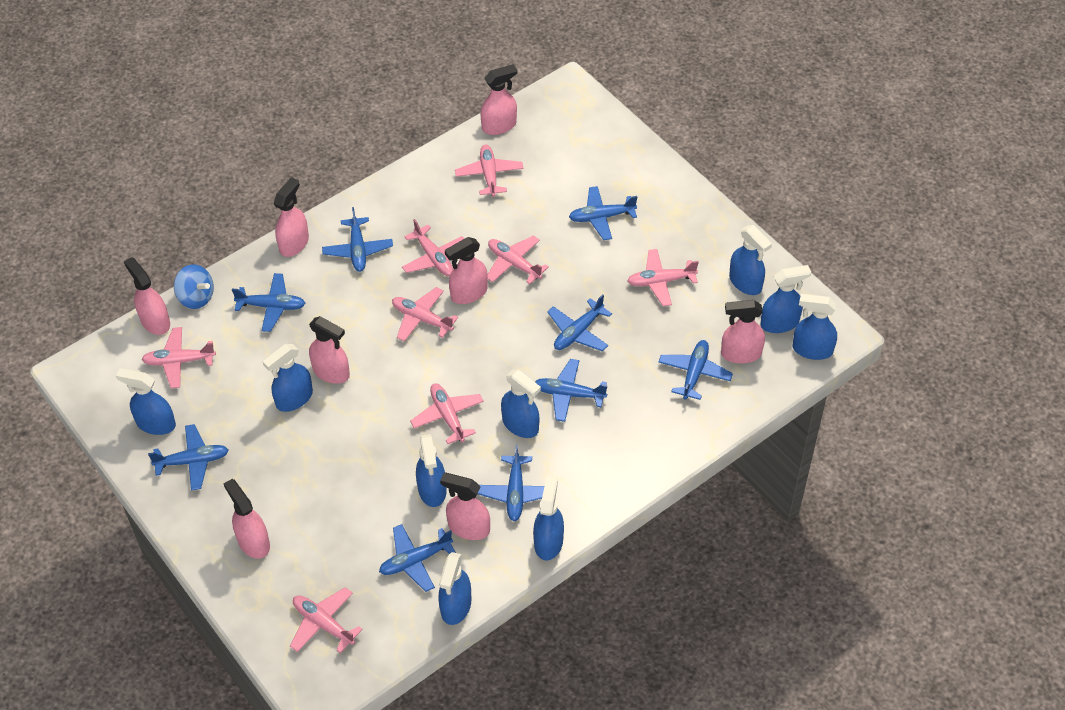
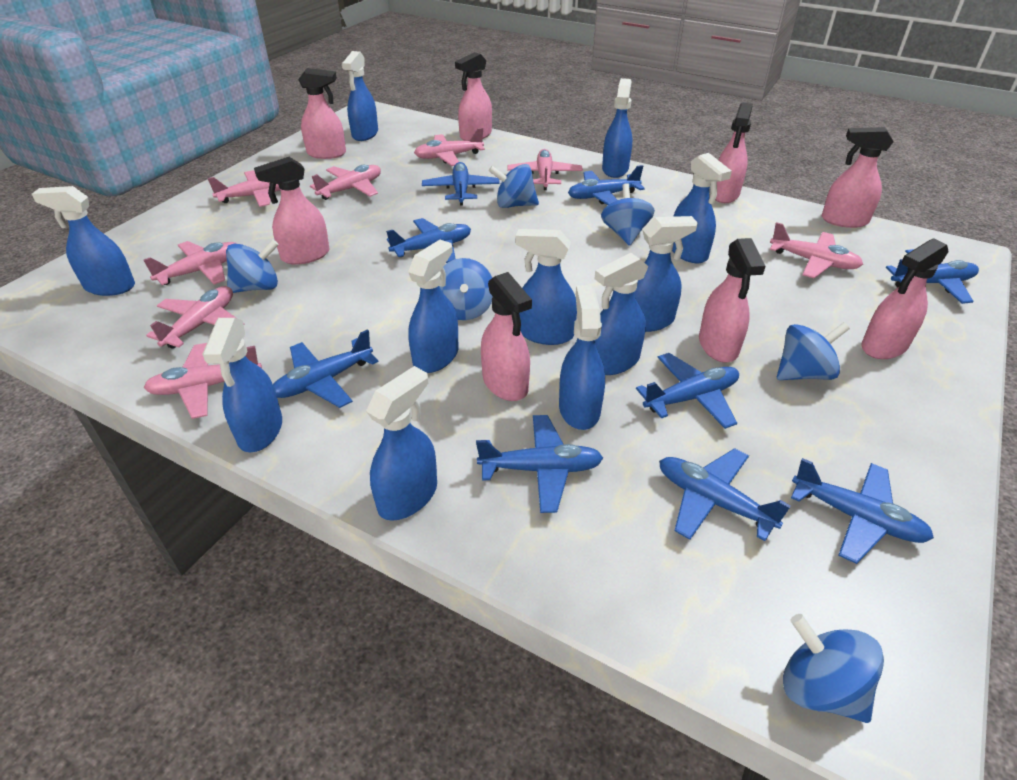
blue spinning top: [174,264,214,309] = 1 -> [226,239,279,293] [439,258,493,320] [489,164,539,208] [601,183,655,246] [777,322,850,380] [783,614,884,723] = 6
blue spray bottle: [116,368,176,435] [262,344,313,412] [416,434,447,507] [438,552,471,625] [501,369,541,438] [533,476,564,560] [729,225,772,295] [760,265,811,333] [793,294,837,360] = 9 -> [32,186,135,296] [202,318,282,452] [342,51,378,141] [366,366,437,521] [408,240,458,373] [515,229,577,345] [559,285,605,430] [595,253,648,375] [602,78,632,178] [634,216,698,332] [672,153,732,263] = 11

